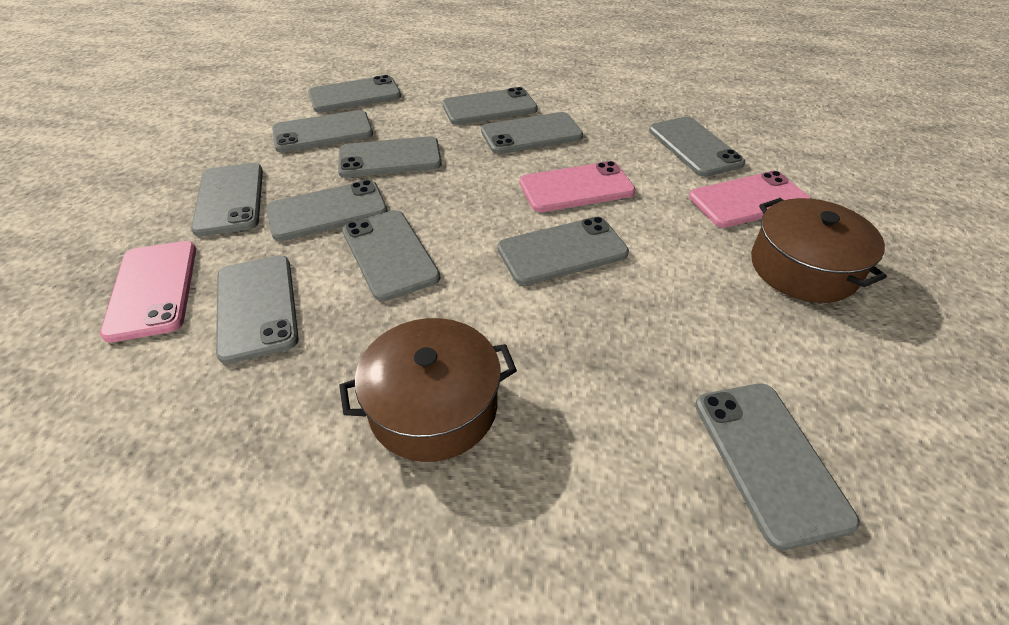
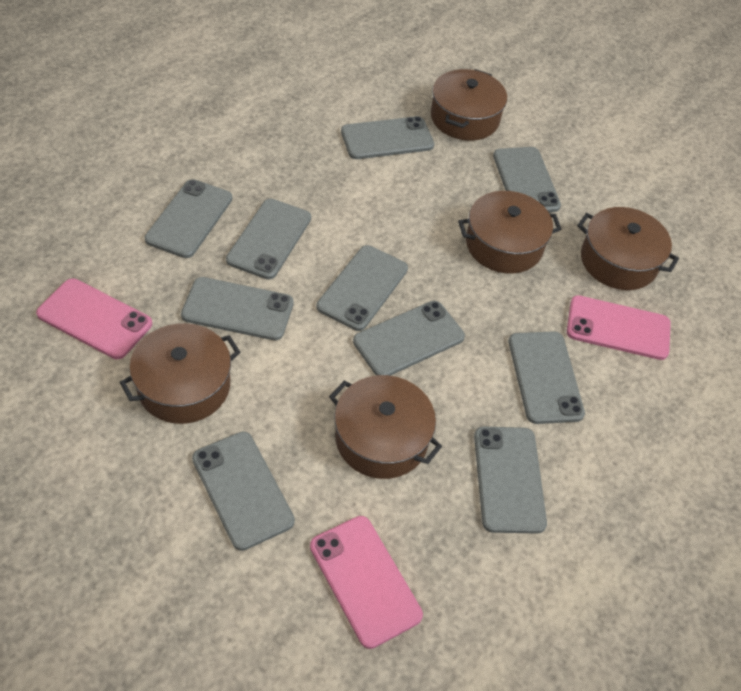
brown pot: [339,318,517,462] [751,198,887,303] = 2 -> [120,323,240,424] [329,375,442,479] [431,69,507,141] [458,191,561,273] [577,207,679,290] = 5
grey phone: [191,163,263,236] [216,255,299,364] [266,180,388,241] [272,110,373,153] [308,75,401,113] [338,136,442,178] [342,210,441,301] [442,87,537,125] [481,112,583,154] [497,217,629,286] [649,117,745,177] [695,383,860,550] = 12 -> [145,179,232,258] [181,277,294,340] [192,432,295,551] [226,199,311,279] [317,245,408,331] [341,116,434,159] [353,301,465,376] [474,426,547,534] [493,147,561,212] [509,331,585,424] = 10

